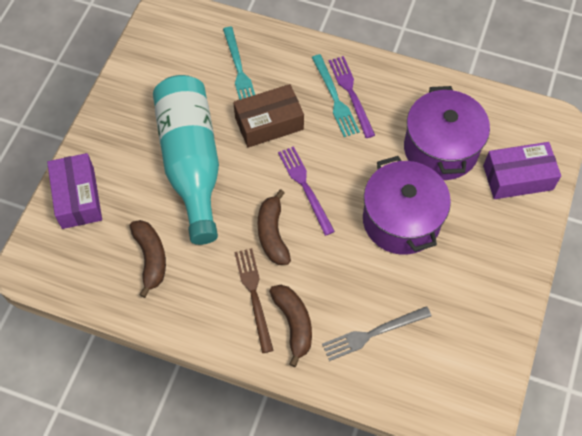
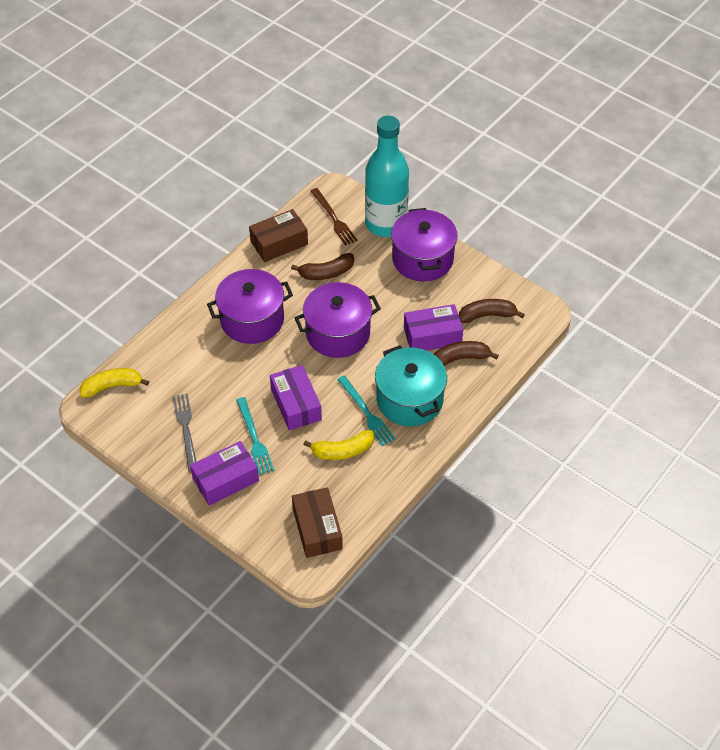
brown box: [233,84,304,148] = 1 -> [249,209,308,262] [292,487,343,558] = 2
purple box: [47,153,102,229] [483,142,561,199] = 2 -> [190,441,259,505] [270,365,322,431] [404,304,463,351] = 3
purple fork: [278,146,335,236] [329,56,375,138] = 2 -> none = 0
purple pot: [363,156,451,255] [404,86,490,180] = 2 -> [207,269,293,344] [294,282,381,358] [391,208,458,281] = 3
turquoise pot: none = 0 -> [375,345,447,426] = 1
yellow banana: none = 0 -> [80,368,149,398] [303,430,374,460] = 2

